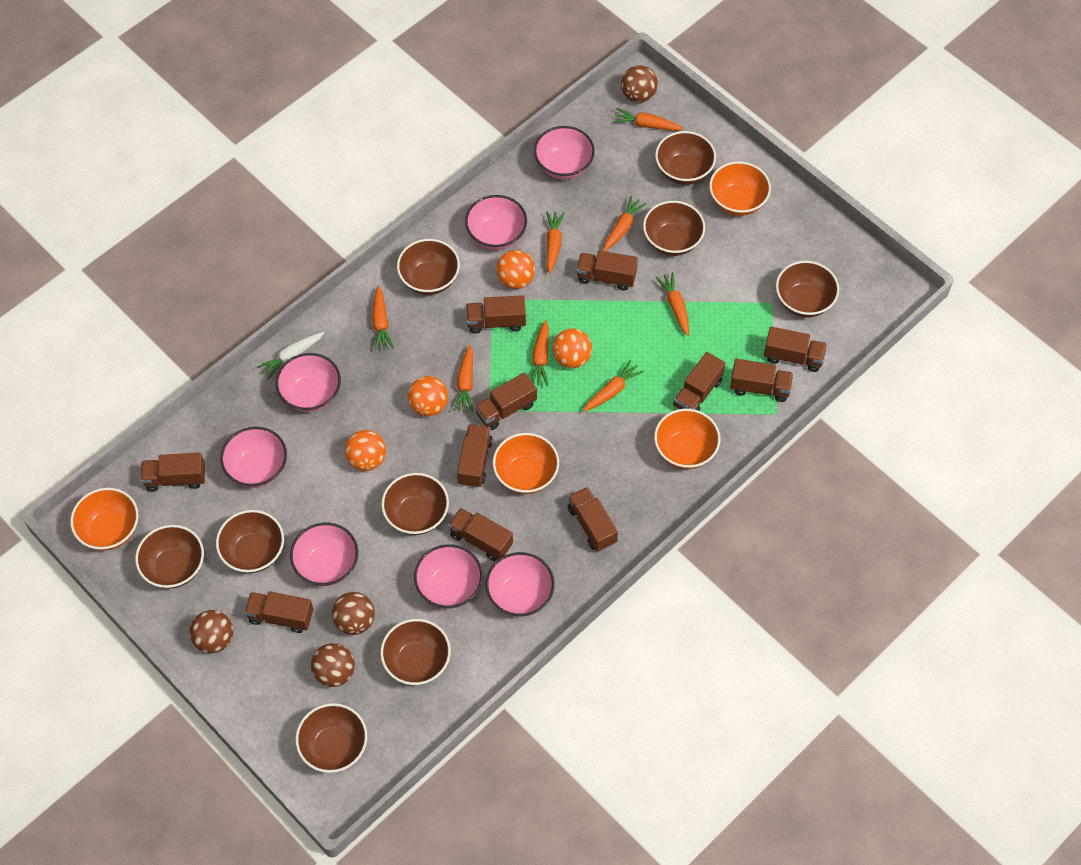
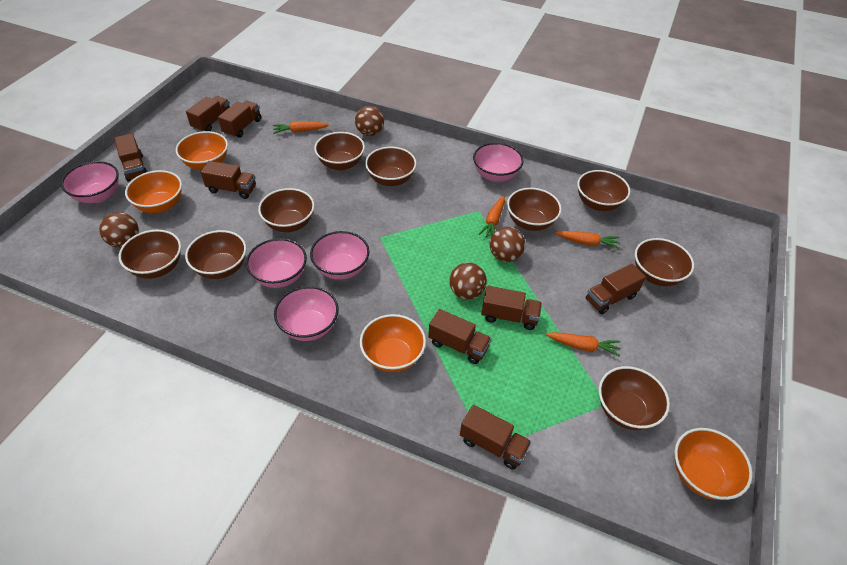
brown truck: [141,452,205,491] [244,591,313,633] [448,508,513,561] [457,424,493,488] [466,295,526,334] [475,372,537,430] [568,487,618,551] [576,251,638,291] [673,352,725,411] [730,359,793,402] [764,327,827,372] = 11 -> [114,133,148,181] [186,96,230,132] [201,161,256,199] [218,101,261,138] [428,309,491,364] [460,405,531,470] [481,286,542,330] [586,263,646,314] = 8
orange ball: [345,430,386,471] [408,376,448,416] [496,250,535,289] [552,329,592,368] = 4 -> none = 0
orange carrot: [372,286,394,351] [454,345,473,412] [530,320,549,386] [546,211,565,274] [583,360,644,412] [603,196,647,251] [613,108,684,131] [655,272,689,336] = 8 -> [273,121,329,134] [479,196,505,237] [546,332,621,357] [555,231,620,249] = 4
pink bowl: [220,427,287,488] [276,353,341,412] [290,523,358,586] [414,544,483,609] [465,195,527,250] [486,552,555,617] [534,126,595,180] = 7 -> [61,161,119,203] [246,238,307,288] [274,286,339,341] [310,231,370,280] [473,143,524,182] = 5
white carrot: [257,332,324,380] = 1 -> none = 0

